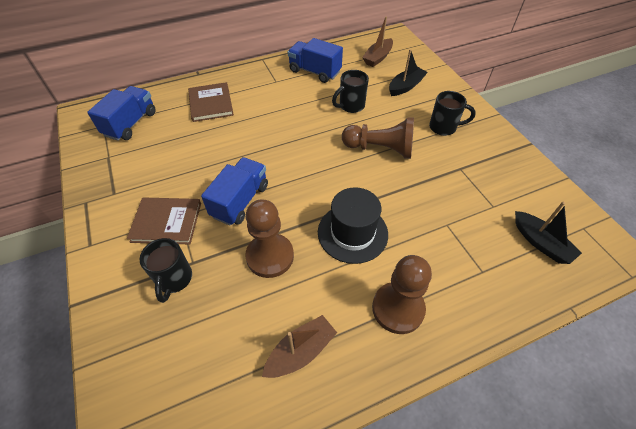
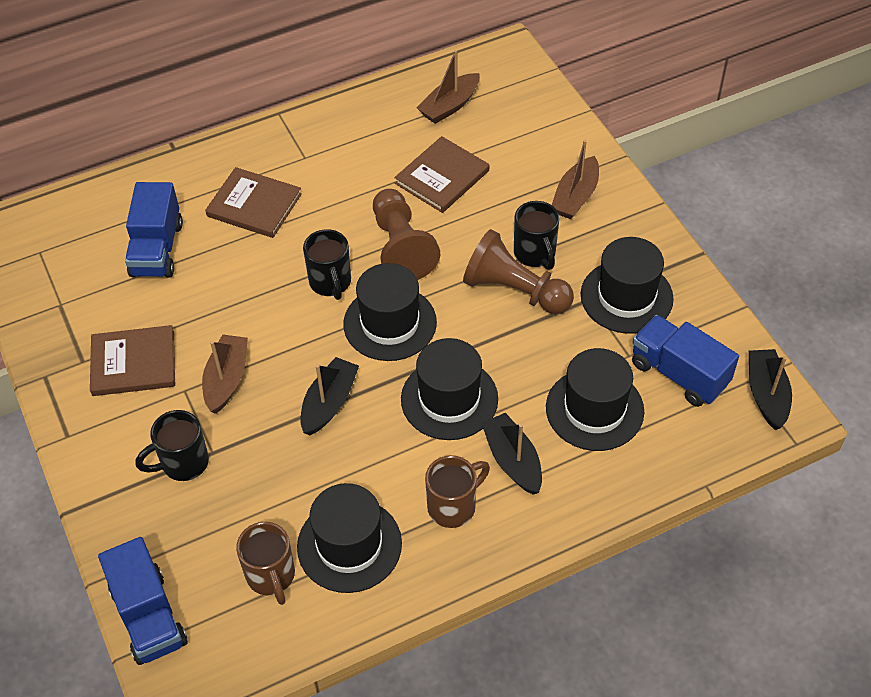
black boat: [389,49,428,96] [515,202,582,264] = 2 -> [300,357,359,435] [481,413,542,495] [749,349,792,430] = 3
black hat: [318,187,388,264] = 1 -> [297,483,402,593] [343,263,437,361] [401,338,498,440] [546,348,644,451] [581,237,674,334] = 5
brown boat: [262,315,337,378] [362,17,393,67] = 2 -> [202,334,248,414] [417,50,480,124] [552,140,599,219] = 3
brown book: [127,197,201,244] [188,82,234,122] = 2 -> [90,325,175,396] [205,167,302,238] [394,136,489,213] = 3
brown mug: none = 0 -> [236,522,295,605] [425,455,490,528] = 2
brown pawn: [245,199,294,278] [342,117,414,159] [372,255,432,334] = 3 -> [373,189,440,280] [463,229,574,314] = 2

